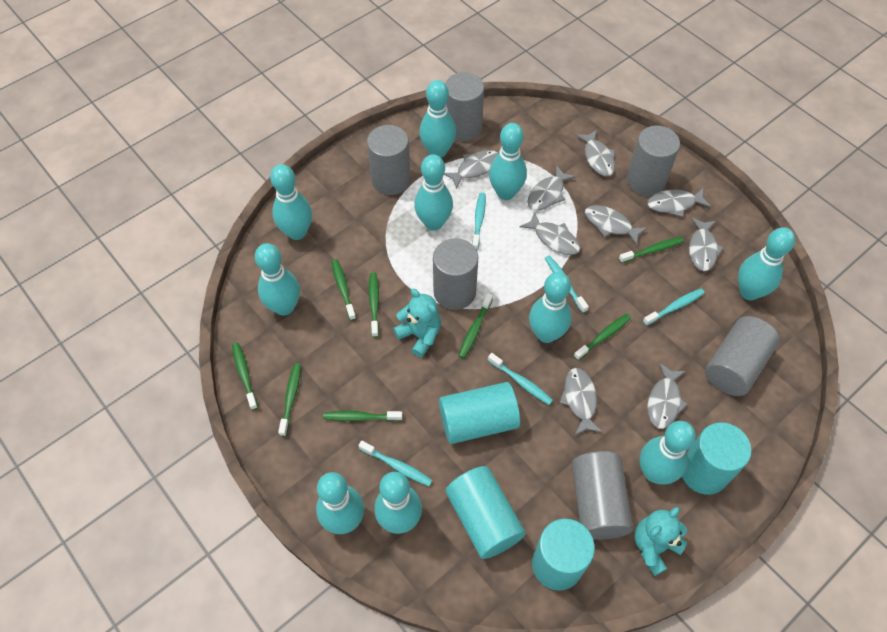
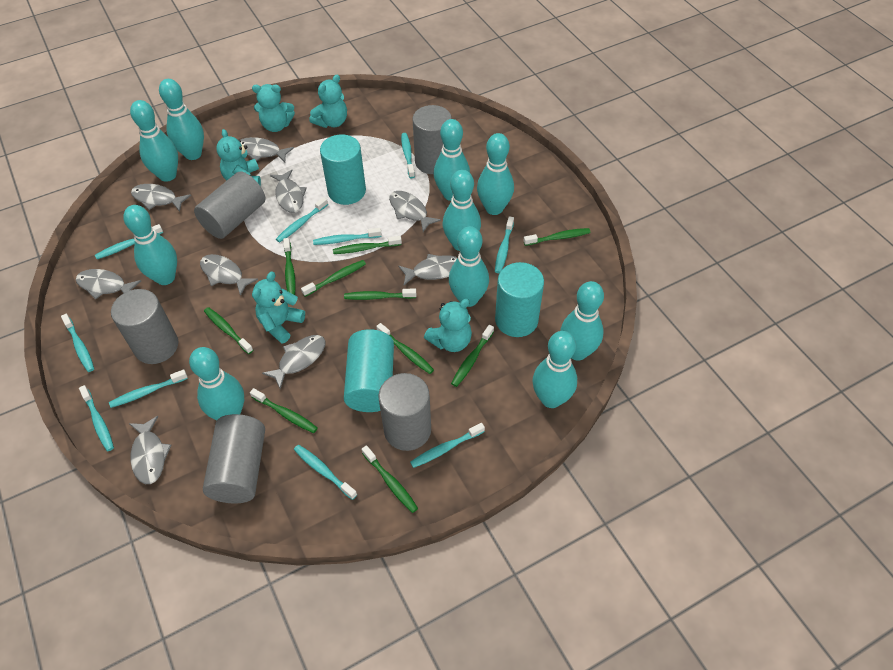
green toothbrush: [232,343,258,410] [278,363,301,436] [323,411,403,421] [332,259,356,321] [369,273,379,337] [458,293,493,359] [574,314,631,360] [619,237,684,263] = 8 -> [204,307,253,354] [250,388,318,433] [283,238,296,295] [301,260,366,297] [333,236,402,254] [344,289,416,300] [362,445,418,513] [376,323,434,374] [451,325,494,387] [524,228,590,246] = 10
grey cylinder: [367,125,411,195] [433,238,478,310] [445,72,484,142] [572,451,633,540] [627,126,680,196] [705,316,779,396] = 6 -> [111,289,178,364] [194,171,266,239] [203,414,265,503] [378,373,431,451] [412,105,452,174] = 5
turquoise cylinder: [439,382,520,444] [446,466,526,559] [532,518,595,591] [682,423,751,495] = 4 -> [320,134,366,205] [344,329,394,412] [495,262,544,337] = 3
turquoise teddy bear: [393,289,441,358] [634,507,687,576] = 2 -> [216,129,261,186] [252,84,295,132] [252,271,305,343] [310,75,347,128] [424,299,472,352] = 5
turquoise toothbrush: [358,441,433,486] [472,193,486,250] [488,353,553,405] [545,255,589,313] [643,288,705,326] = 5 -> [61,314,94,372] [79,385,114,451] [95,224,163,259] [109,369,188,408] [276,197,328,243] [294,445,357,500] [313,228,382,245] [401,133,415,178] [410,423,485,468] [495,216,514,273] = 10

